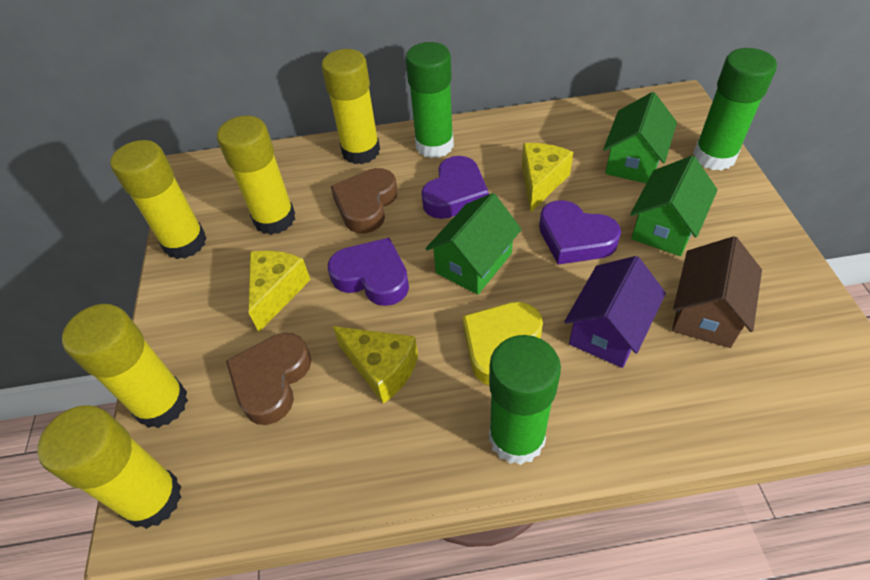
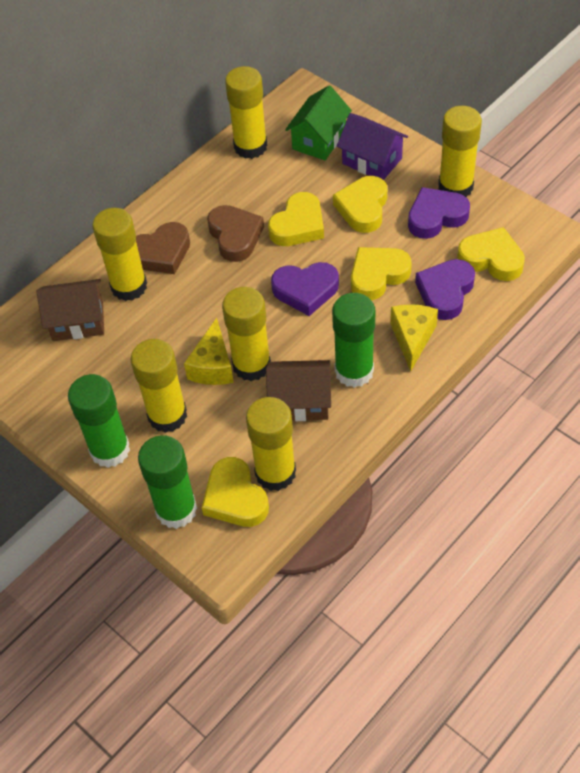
brown house: [672,236,762,348] = 1 -> [36,279,104,341] [266,360,331,421] = 2
green house: [425,193,522,295] [603,92,677,183] [630,156,718,256] = 3 -> [285,86,352,160] = 1
yellow cheese: [248,250,310,332] [333,326,418,404] [522,143,573,213] = 3 -> [184,318,234,385] [390,304,438,371] = 2
yellow glue stick: [37,405,182,529] [62,304,188,428] [110,140,207,259] [217,116,295,235] [321,49,380,164] = 5 -> [92,208,147,301] [131,339,187,433] [222,287,271,381] [225,66,267,159] [246,397,296,491] [438,106,482,197] = 6
yellow heart: [463,302,543,385] = 1 -> [202,457,269,527] [268,192,324,246] [333,176,387,233] [351,247,412,300] [457,227,525,281] = 5

